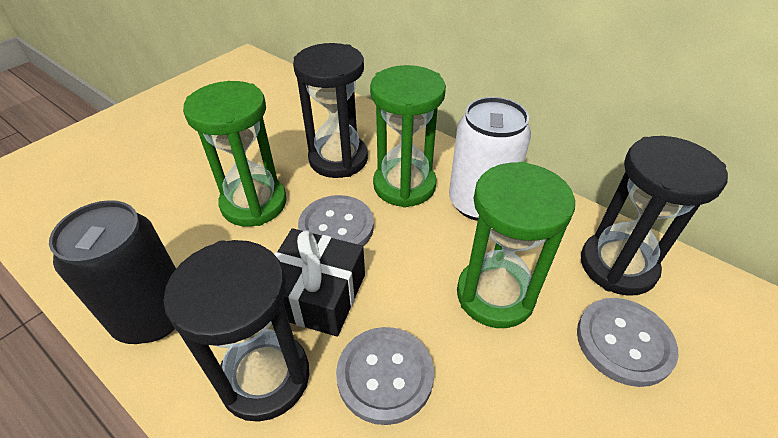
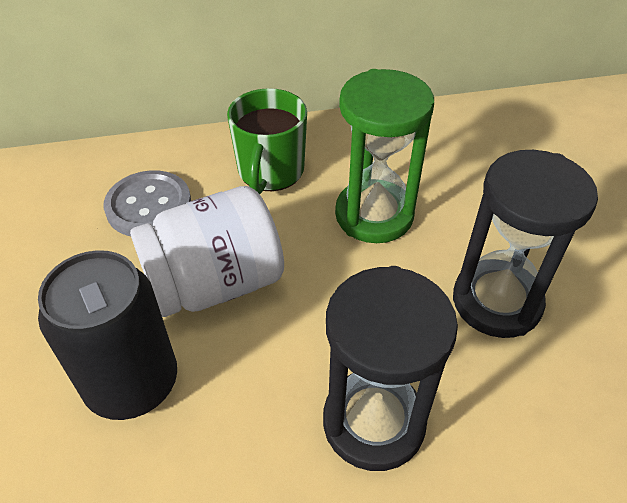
black gift: [274,228,365,337] = 1 -> none = 0
black hourglass: [163,240,309,422] [293,43,368,178] [581,136,728,296] = 3 -> [323,266,458,471] [453,150,598,338] = 2
green hourglass: [183,81,287,227] [370,65,446,208] [457,161,575,328] = 3 -> [335,69,434,243] = 1
green mug: none = 0 -> [227,88,307,194] = 1
grey button: [298,195,374,246] [336,327,434,425] [577,298,678,387] = 3 -> [104,170,191,236] = 1
white can: [449,97,531,221] = 1 -> none = 0
white jar: none = 0 -> [130,186,284,317] = 1

